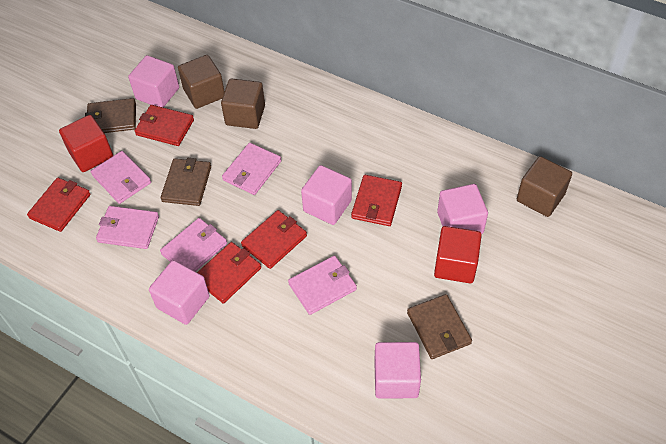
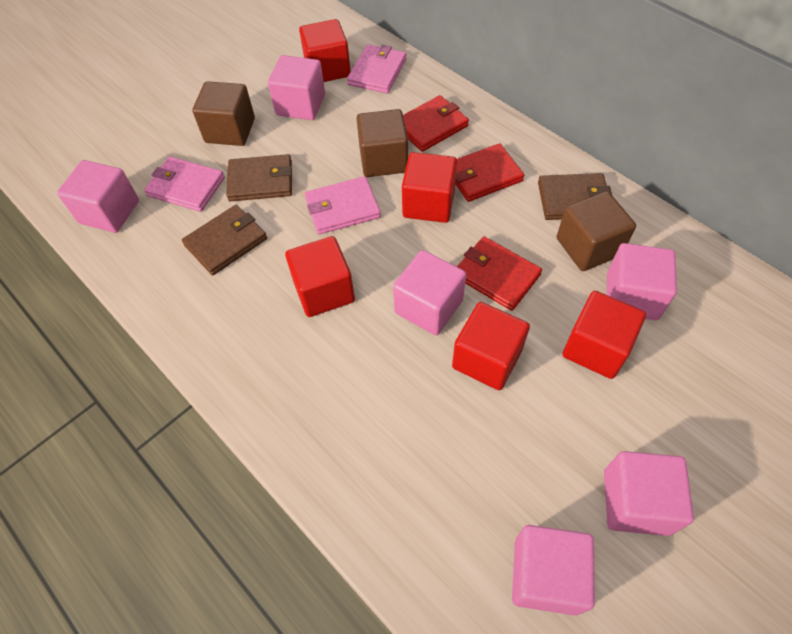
pink cube: [128,55,179,108] [149,260,210,325] [301,165,352,225] [374,342,421,398] [437,184,488,234] = 5 -> [57,160,139,233] [268,55,325,120] [393,250,466,335] [512,525,595,616] [604,451,694,536] [606,243,677,320] = 6
pink wallet: [90,151,151,204] [96,206,159,249] [160,218,227,272] [222,143,282,195] [288,256,357,315] = 5 -> [144,157,225,212] [305,176,381,234] [347,44,406,94] = 3
red cube: [59,115,113,172] [434,226,482,283] = 2 -> [285,236,355,317] [299,19,351,82] [402,152,457,223] [452,302,530,390] [562,291,646,379] = 5
red wallet: [27,178,91,232] [135,105,194,146] [197,242,261,304] [241,210,307,269] [351,175,402,226] = 5 -> [403,95,469,152] [455,143,524,202] [457,236,542,311] = 3

